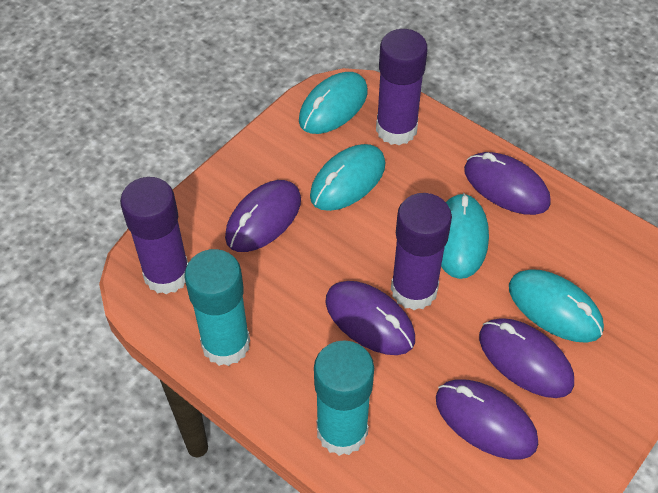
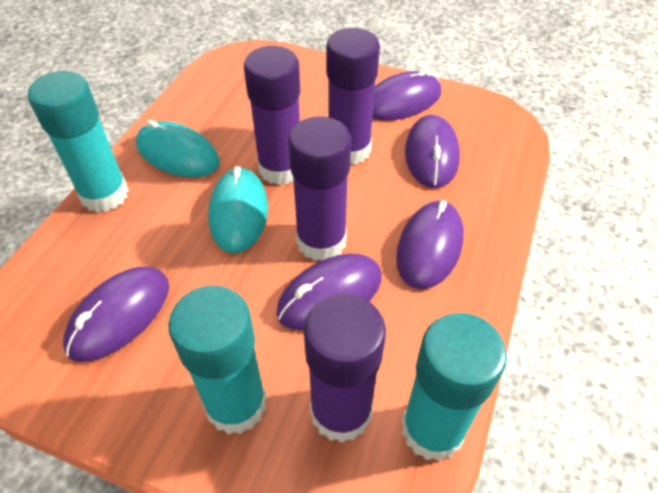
purple glue stick: [120,177,188,294] [376,29,428,145] [391,193,452,310] = 3 -> [244,46,300,185] [288,117,351,261] [304,293,386,443] [326,28,380,165] = 4
turquoise glue stick: [184,249,250,366] [314,340,374,456] = 2 -> [28,71,129,213] [168,286,267,435] [402,313,507,462] = 3
turquoise mouse: [299,72,368,134] [310,144,385,211] [441,193,489,279] [509,269,604,343] = 4 -> [136,120,220,177] [208,166,268,253] = 2

